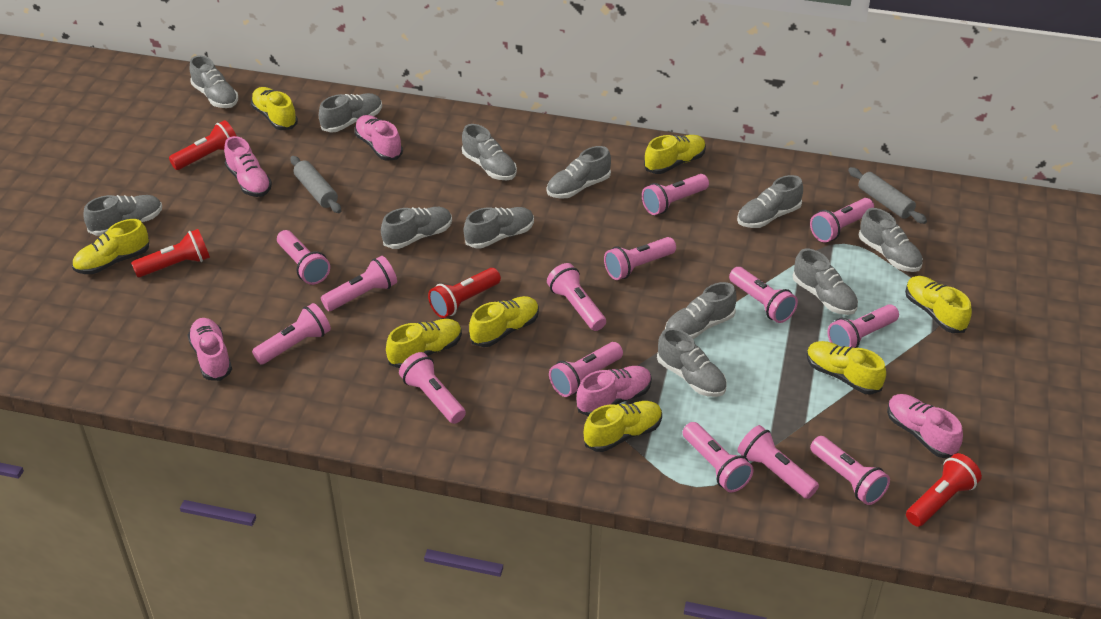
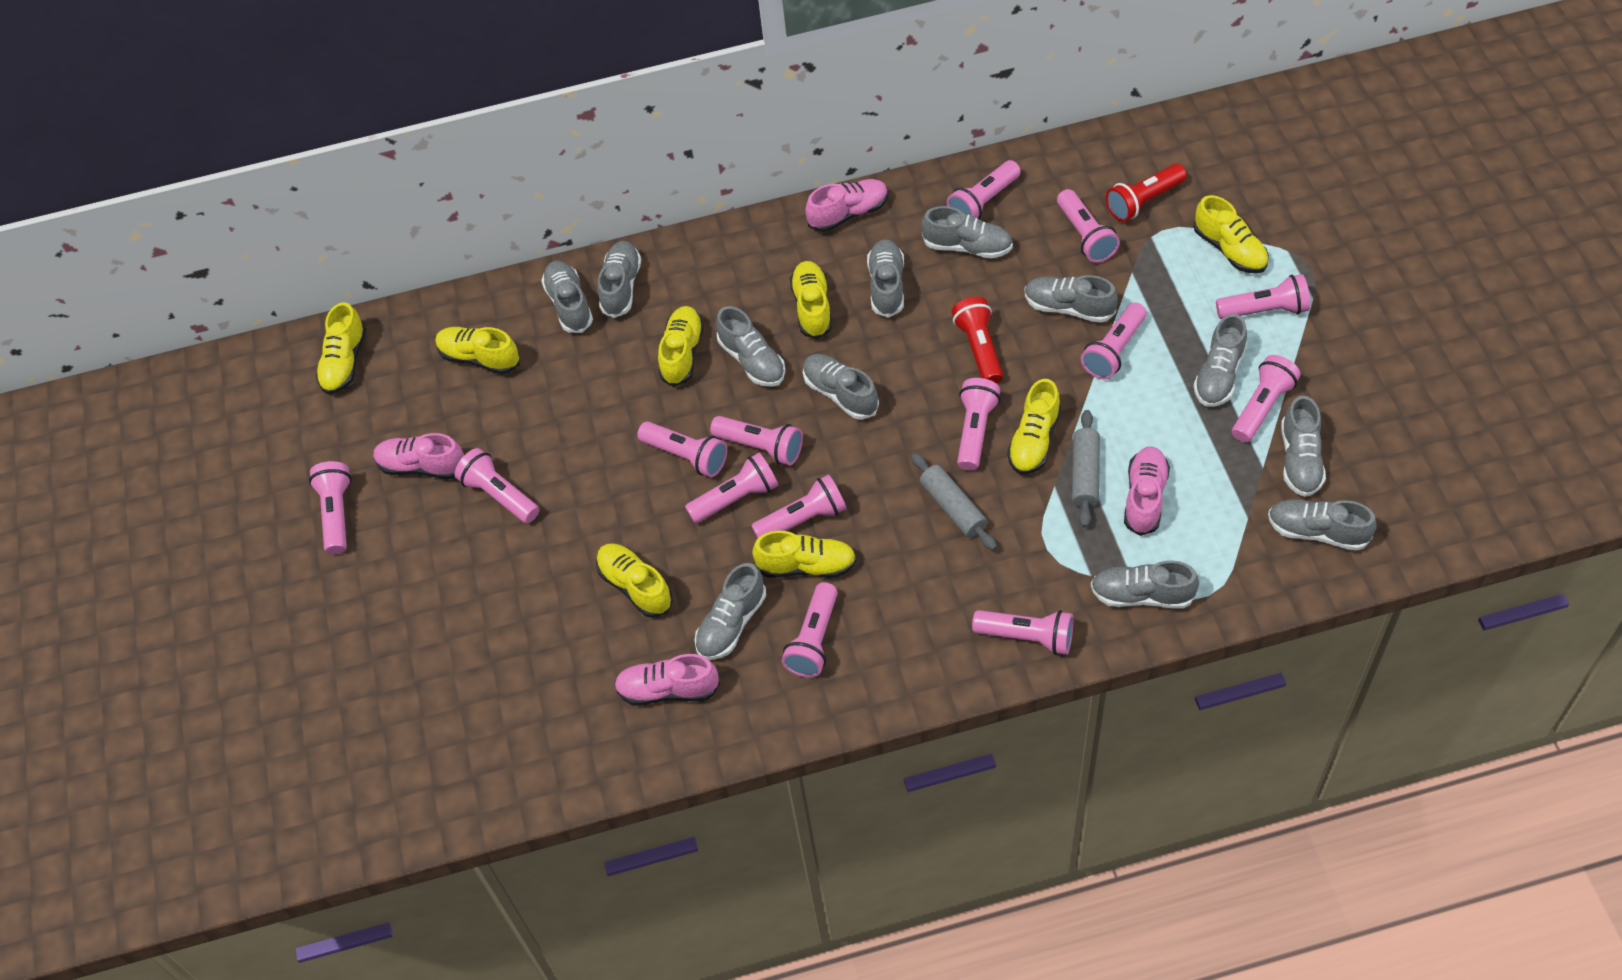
pink shoe: [187,318,232,381] [224,136,272,197] [354,115,403,161] [576,366,652,416] [887,394,963,458] = 5 -> [374,433,464,479] [614,654,720,705] [805,179,888,232] [1124,446,1170,536] = 4
red flashlight: [131,229,210,277] [169,120,236,170] [428,268,501,318] [906,453,982,527] = 4 -> [952,297,1003,384] [1106,164,1187,222] = 2

